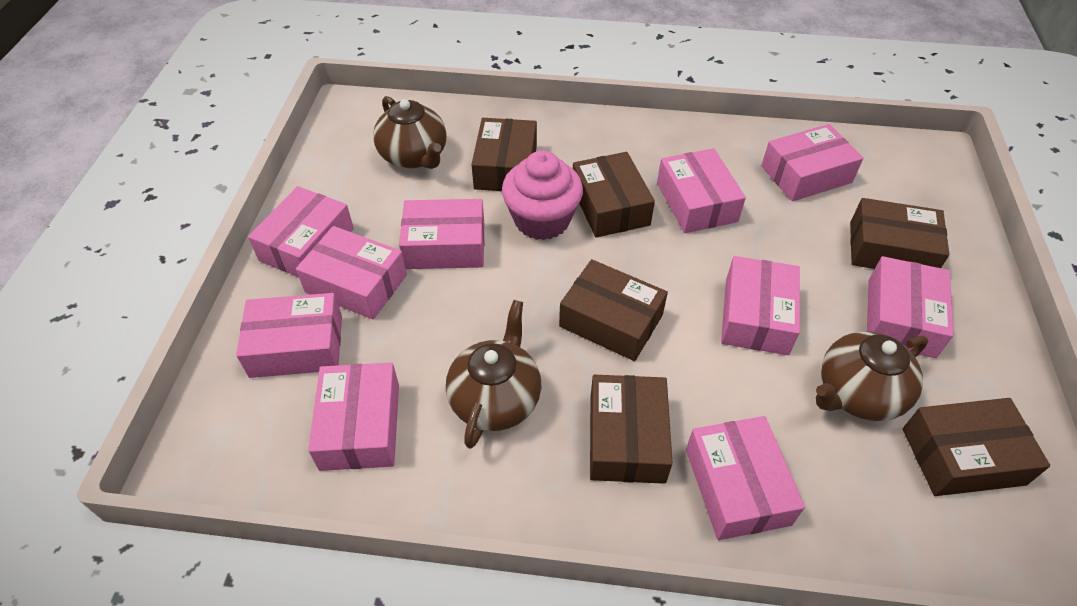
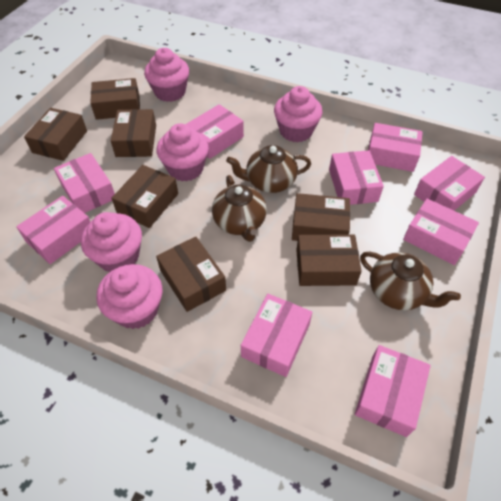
brown box: [471,118,537,191] [559,259,668,361] [573,152,655,238] [590,375,672,484] [850,198,949,269] [903,398,1050,496] = 6 -> [24,108,87,161] [90,78,140,120] [111,109,156,157] [111,165,178,228] [156,237,226,312] [292,193,350,241] [296,234,362,286] = 7
pink box: [236,293,342,378] [248,186,354,277] [296,226,407,319] [308,363,399,471] [399,199,484,269] [657,148,746,233] [686,416,805,540] [721,256,800,355] [761,124,863,201] [867,256,953,358] = 10 -> [16,196,90,264] [54,153,115,213] [185,104,244,159] [241,294,312,377] [329,150,384,205] [355,345,431,437] [368,123,423,172] [403,199,479,265] [414,156,485,211] = 9
pink cupcake: [502,151,583,240] = 1 -> [81,212,142,272] [96,264,162,329] [144,48,189,102] [157,123,209,182] [274,86,322,142] = 5

